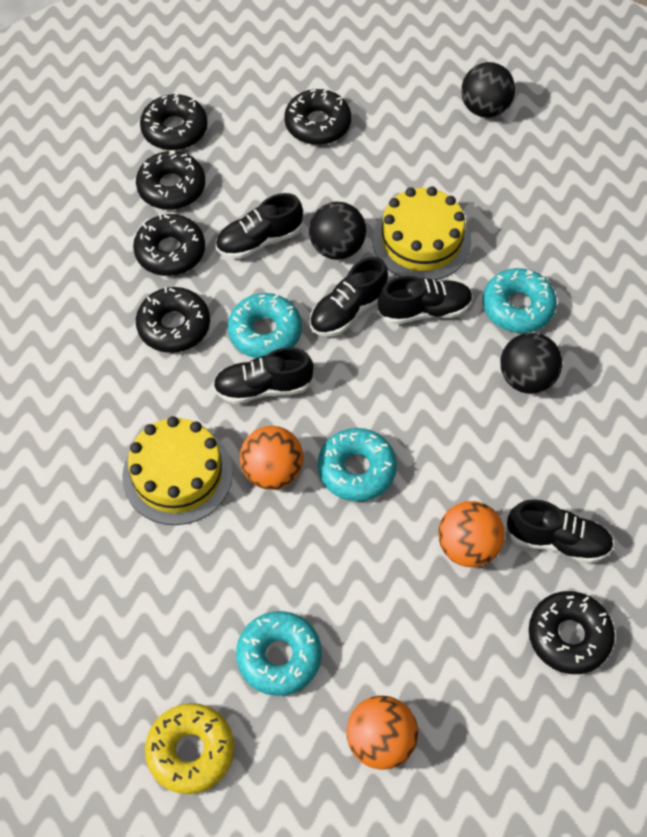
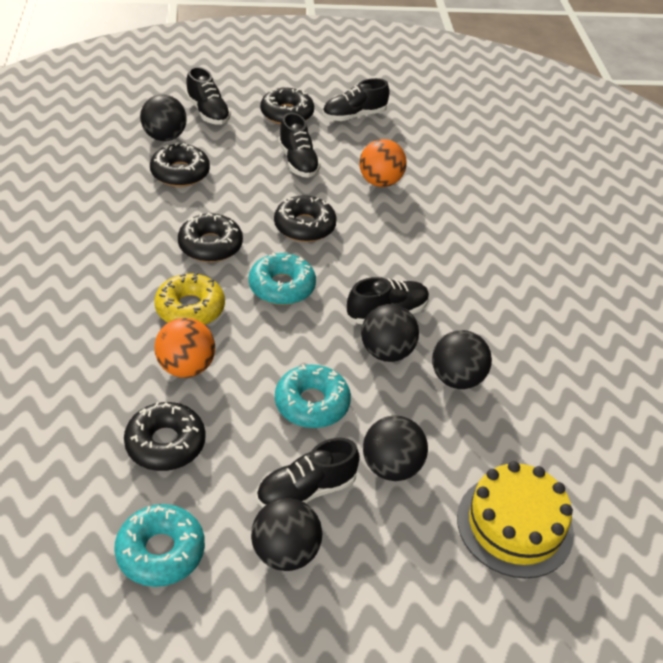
black ball: [309,202,366,260] [461,62,515,118] [500,332,562,394] = 3 -> [140,95,187,141] [251,498,322,571] [361,304,419,362] [363,416,428,481] [432,330,492,389] = 5
black donut: [133,214,205,276] [136,151,205,210] [136,287,210,353] [140,93,208,150] [284,89,351,145] [529,591,615,674] = 6 -> [124,402,206,471] [150,142,210,187] [178,213,243,262] [260,88,314,124] [274,195,337,242] = 5
orange ball: [240,426,304,490] [346,696,418,770] [438,501,505,567] = 3 -> [155,318,215,378] [359,139,407,187] = 2
turquoise donut: [228,293,302,358] [236,611,322,696] [318,428,397,502] [483,268,557,333] = 4 -> [114,504,205,587] [249,252,316,305] [275,364,351,428] = 3
yellow cake: [122,416,233,525] [372,187,471,280] = 2 -> [457,461,574,578] = 1

